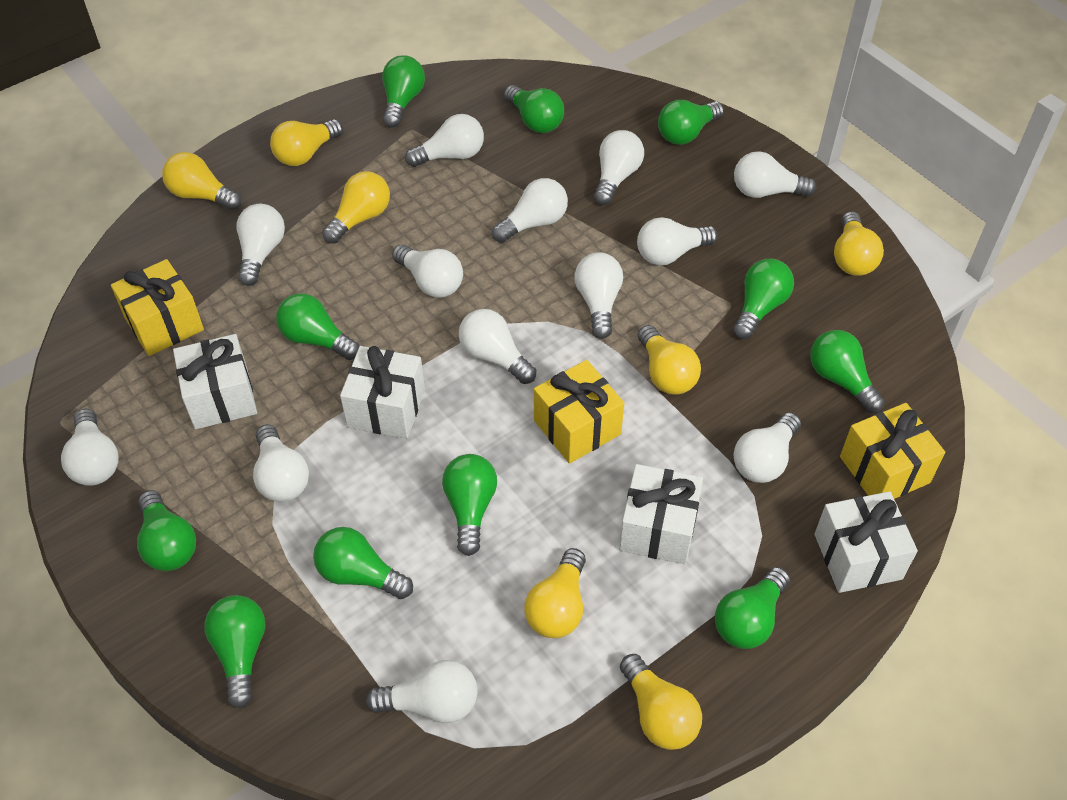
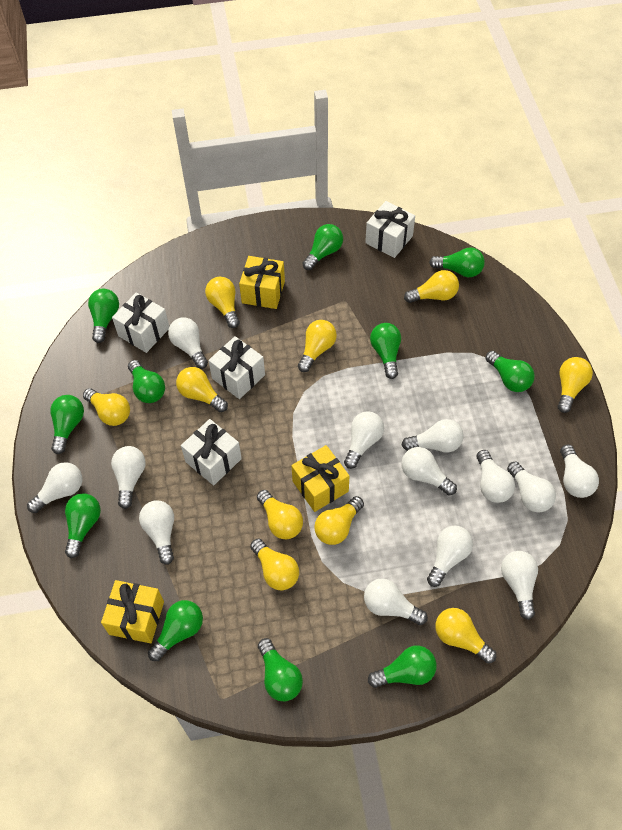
yellow light bulb: [162,152,241,210] [270,119,343,166] [322,171,390,244] [524,548,586,638] [620,654,702,750] [638,325,701,395] [834,211,884,276] = 7 -> [83,388,130,426] [176,367,228,412] [205,277,240,328] [250,538,299,590] [257,490,303,539] [298,320,337,372] [314,496,364,545] [404,270,459,303] [435,608,496,664] [558,357,593,413] = 10

